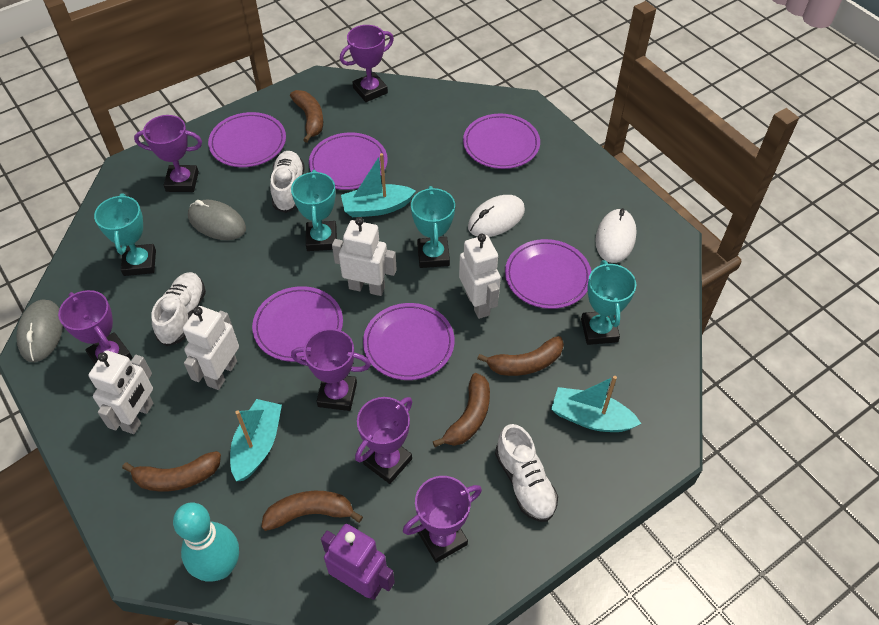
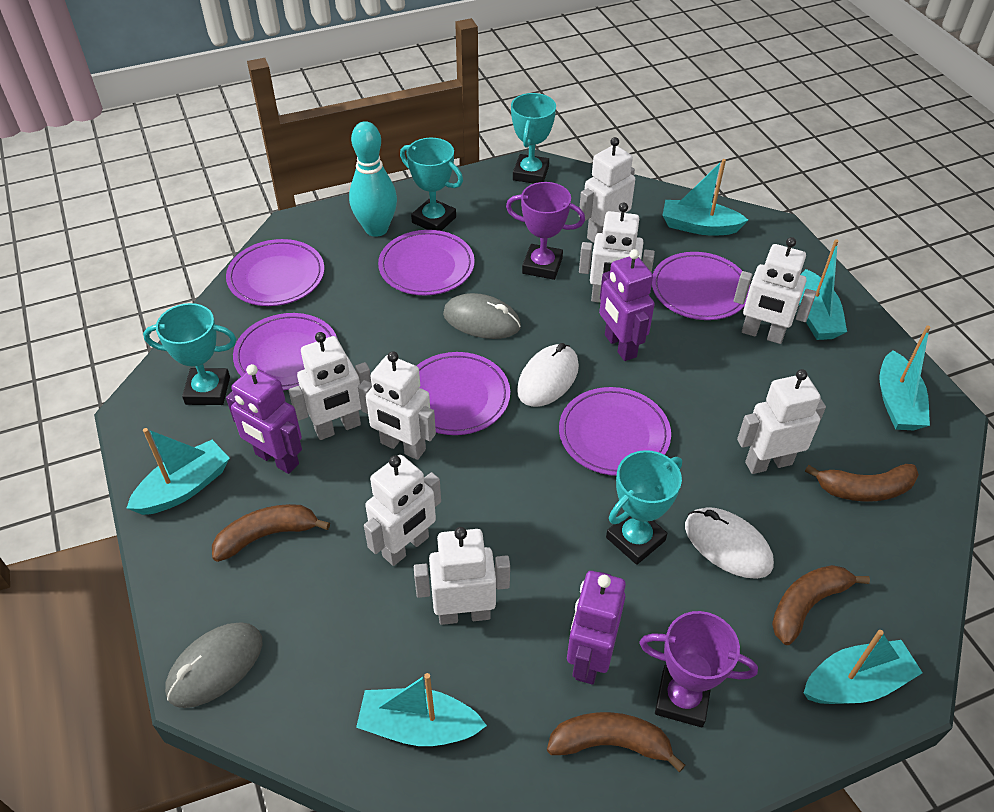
brown banana: [122,451,221,492] [261,491,363,531] [290,90,323,142] [433,373,490,447] [477,336,564,376] = 5 -> [212,504,330,562] [547,712,685,772] [772,565,870,645] [805,464,919,502] = 4
purple robot: [321,524,395,600] = 1 -> [226,364,302,474] [567,571,626,685] [599,249,655,361] = 3
purple trophy: [58,290,133,364] [134,115,202,192] [291,329,371,411] [340,25,394,102] [355,397,412,484] [403,476,482,563] = 6 -> [506,182,585,280] [639,611,758,727] = 2
turquoise boat: [230,399,282,481] [341,153,416,217] [551,376,641,432] = 3 -> [127,428,230,515] [356,673,487,746] [662,159,748,236] [799,239,847,340] [804,630,923,704] [879,326,931,430] = 6
white robot: [88,350,153,434] [183,306,239,390] [332,217,397,296] [459,234,501,319] = 4 -> [289,332,371,440] [358,351,436,460] [364,455,441,566] [414,527,510,625] [579,137,635,243] [579,202,655,303] [734,237,816,344] [737,369,826,474] = 8
white shoe: [151,272,206,346] [270,151,305,213] [495,424,558,522] = 3 -> none = 0

